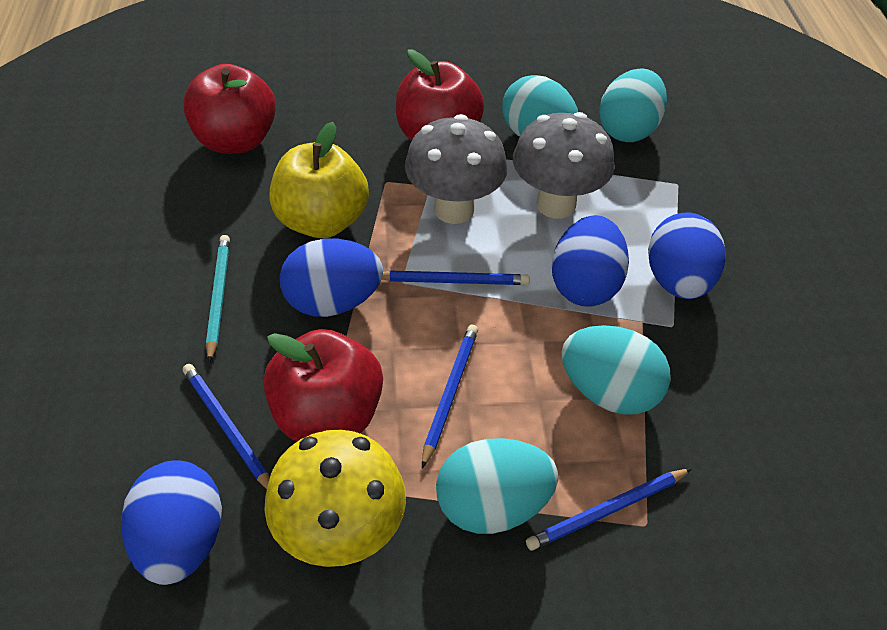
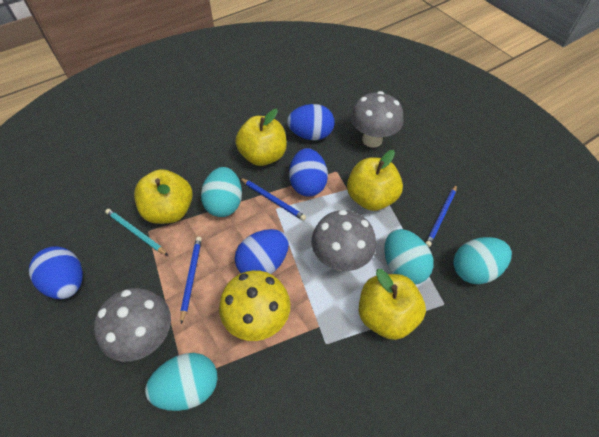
blue pencil: [183,364,270,489] [382,271,530,285] [422,325,478,468] [526,468,692,551] = 4 -> [180,237,202,324] [240,178,306,221] [426,184,457,247] = 3
grey mushroom: [405,114,508,224] [513,112,615,219] = 2 -> [94,288,171,362] [311,210,376,271] [351,91,403,148] = 3
red apple: [183,64,276,154] [263,329,383,441] [396,50,484,141] = 3 -> none = 0
yellow apple: [269,122,369,238] = 1 -> [134,169,193,224] [235,109,287,166] [347,150,403,211] [359,269,426,340] = 4

